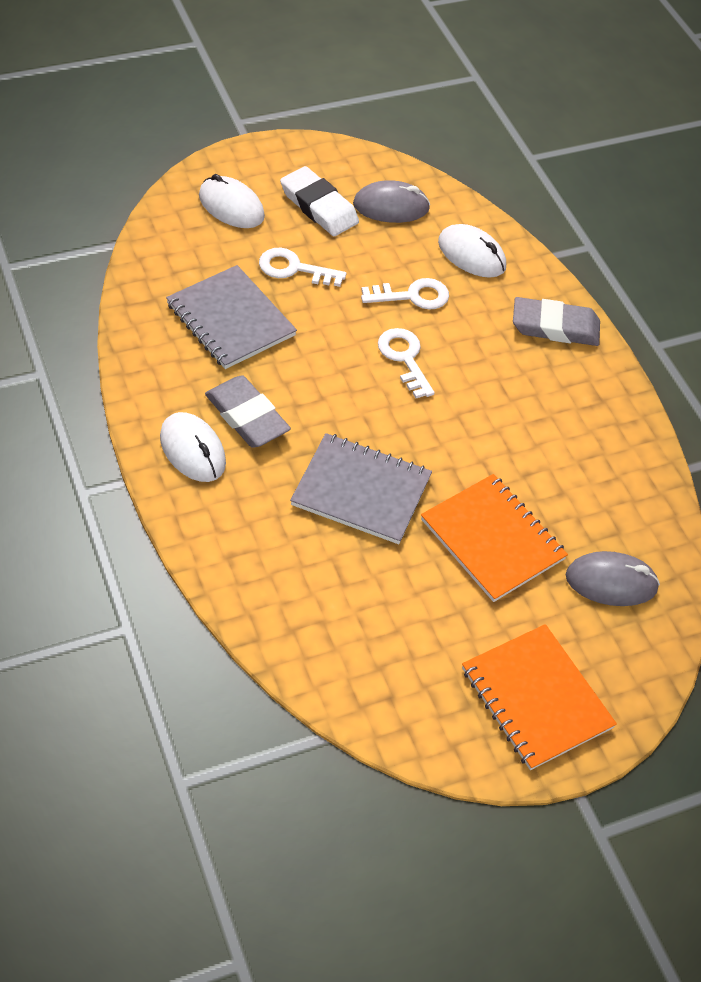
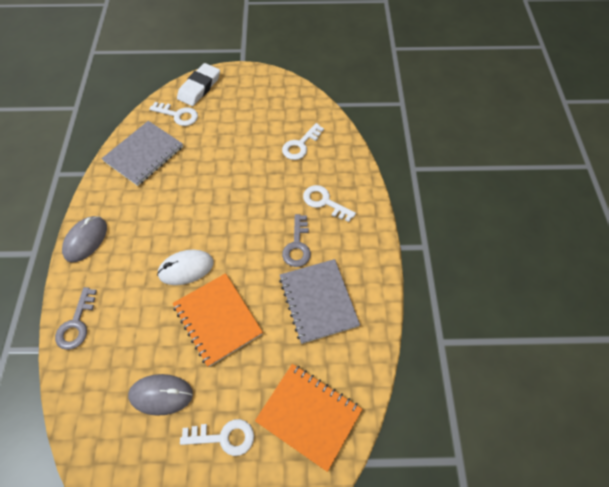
grey eraser: [205,375,291,448] [513,297,600,346] = 2 -> none = 0
grey key: none = 0 -> [55,287,97,350] [282,214,311,267] = 2
white key: [259,248,346,287] [361,278,449,310] [378,328,435,398] = 3 -> [149,102,198,126] [180,419,254,456] [282,123,324,160] [303,185,356,222] = 4
white mouse: [160,412,226,482] [199,174,265,228] [438,224,506,278] = 3 -> [157,249,214,285] = 1

